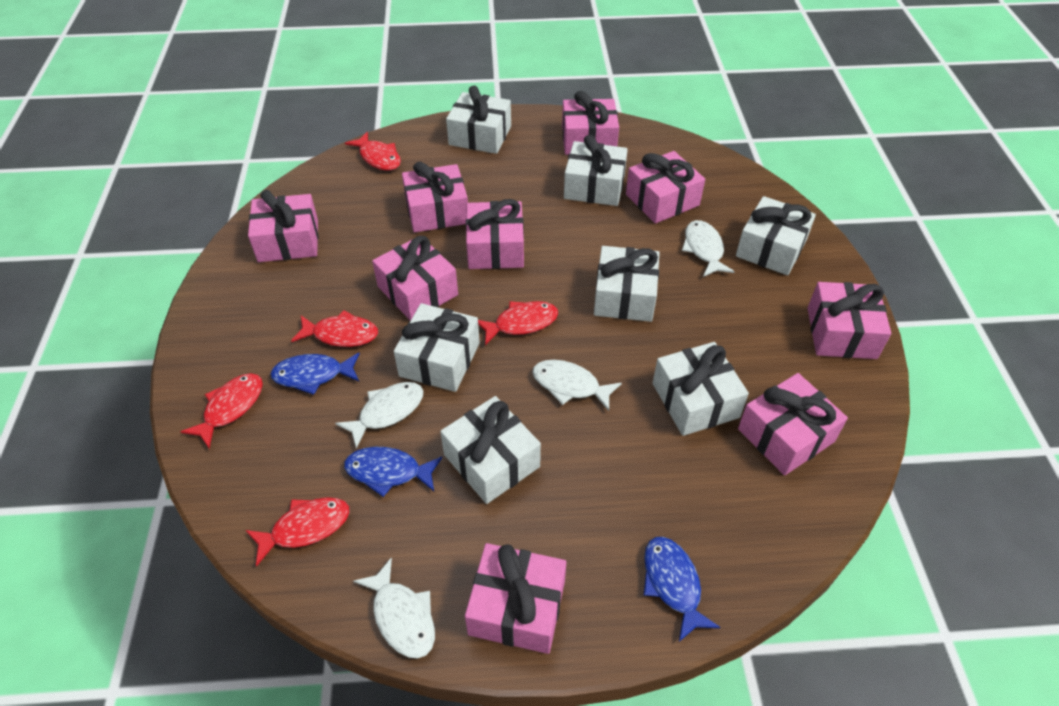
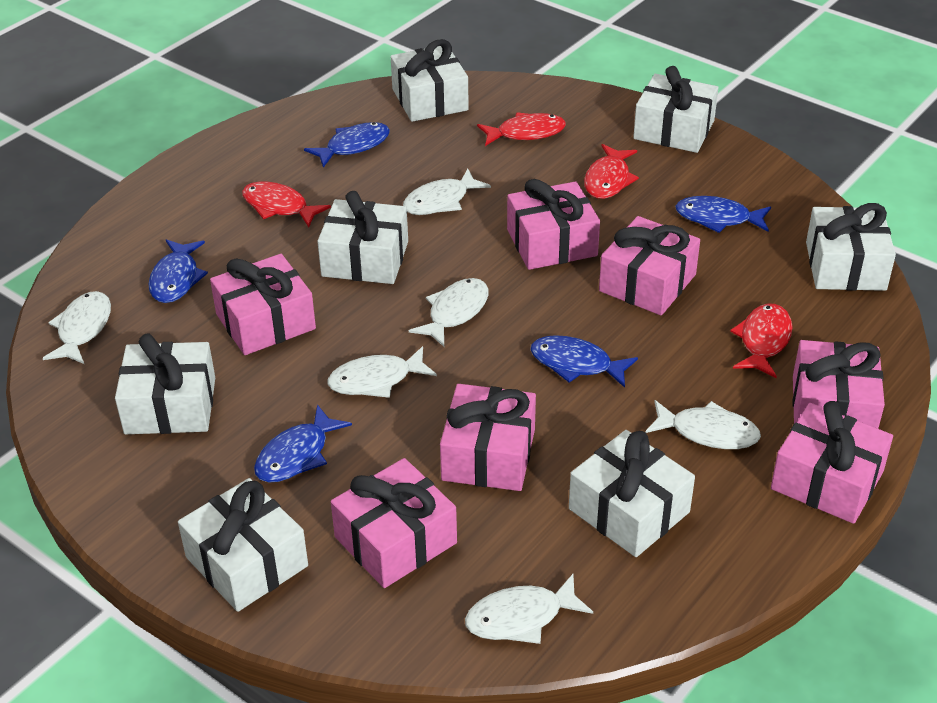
blue fish: [270,352,360,395] [344,447,442,497] [644,537,720,642] = 3 -> [149,240,208,303] [254,405,352,483] [304,122,390,168] [530,335,638,388] [675,196,771,233] = 5
pink gift: [248,190,318,262] [372,236,458,321] [402,162,468,233] [465,543,566,654] [466,199,524,269] [562,91,619,155] [626,151,705,224] [738,373,848,475] [807,282,891,359] = 9 -> [210,254,316,355] [331,458,457,588] [440,384,536,491] [507,179,600,270] [599,216,700,315] [771,401,893,524] [792,340,885,429] = 7
red fish: [180,373,263,449] [245,497,350,567] [291,310,378,347] [345,132,401,170] [478,301,558,345] = 5 -> [242,182,331,227] [477,112,566,146] [584,144,639,199] [730,303,793,378] = 4
white fish: [335,382,423,448] [353,557,435,659] [532,360,622,411] [682,220,735,277] = 4 -> [43,291,111,364] [328,346,437,398] [403,169,491,215] [409,278,489,347] [465,574,593,644] [645,400,761,449] = 6

